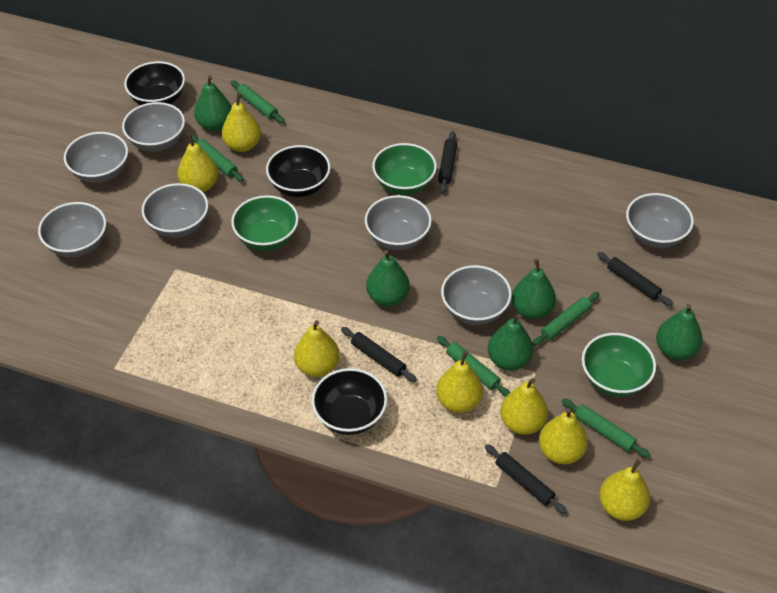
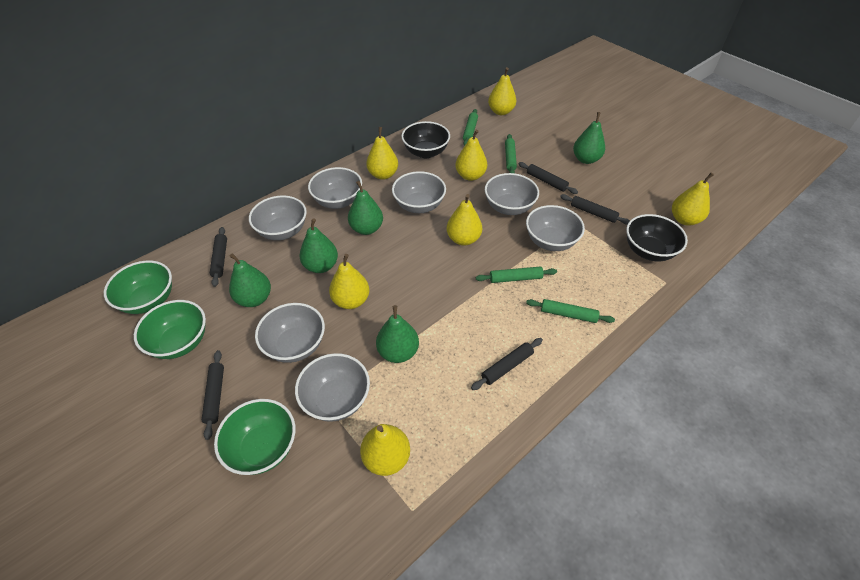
black bowl: [124,61,185,105] [266,145,331,197] [312,368,387,435] = 3 -> [401,121,450,158] [626,214,688,261] = 2
black rolling pin: [341,327,417,382] [438,131,457,193] [485,444,567,514] [597,252,673,306] = 4 -> [202,350,224,440] [210,227,227,287] [471,338,543,390] [519,162,578,194] [560,194,630,225] = 5
green rolling pin: [192,135,244,182] [231,80,285,123] [437,336,510,397] [533,292,600,346] [562,399,650,458] = 5 -> [463,109,478,146] [476,266,557,283] [505,134,517,173] [526,299,615,323] = 4

